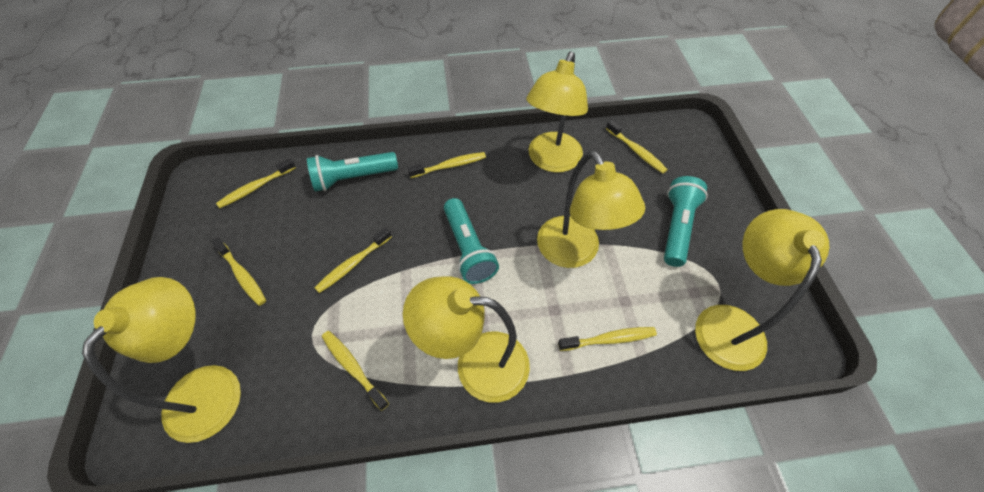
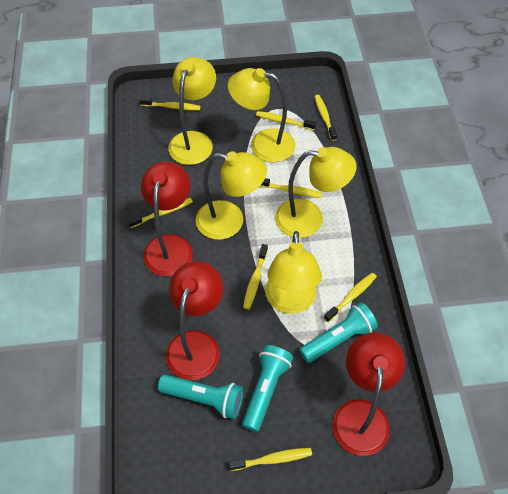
red lamp: none = 0 -> [141,162,193,276] [166,261,223,380] [332,333,405,456] = 3
yellow toothbrush: [212,238,266,306] [216,158,296,208] [314,227,392,293] [322,331,389,411] [407,152,486,178] [558,327,657,351] [606,120,668,174] = 7 -> [128,198,193,228] [139,97,201,111] [228,448,312,471] [243,244,268,309] [256,111,317,130] [260,178,322,198] [314,95,337,141] [324,273,377,322] = 8

